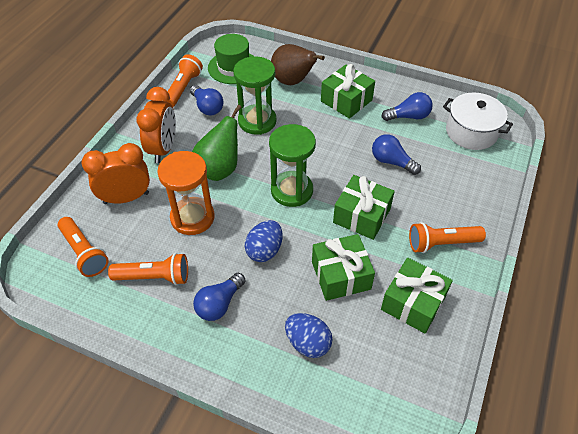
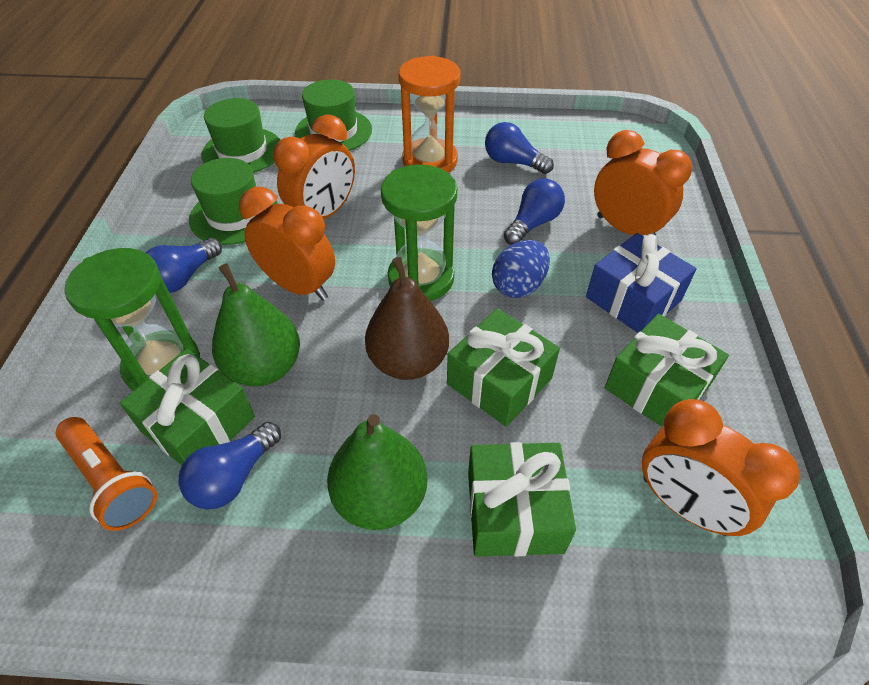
blue egg: [245,220,283,262] [285,313,333,358] = 2 -> [492,240,550,298] = 1
blue gift: none = 0 -> [586,233,697,333] = 1
green hat: [208,34,254,84] = 1 -> [189,158,278,245] [201,98,280,173] [295,79,372,151] = 3
green pear: [192,105,242,181] = 1 -> [212,263,300,387] [327,414,428,530] = 2
orange clock: [81,143,150,204] [136,87,176,163] = 2 -> [239,187,335,300] [274,114,355,219] [594,130,692,235] [642,399,800,536] = 4
orange flashlight: [58,217,108,277] [108,253,188,285] [167,54,203,107] [409,222,486,253] = 4 -> [55,417,157,531] = 1
white pot: [443,92,513,150] = 1 -> none = 0

